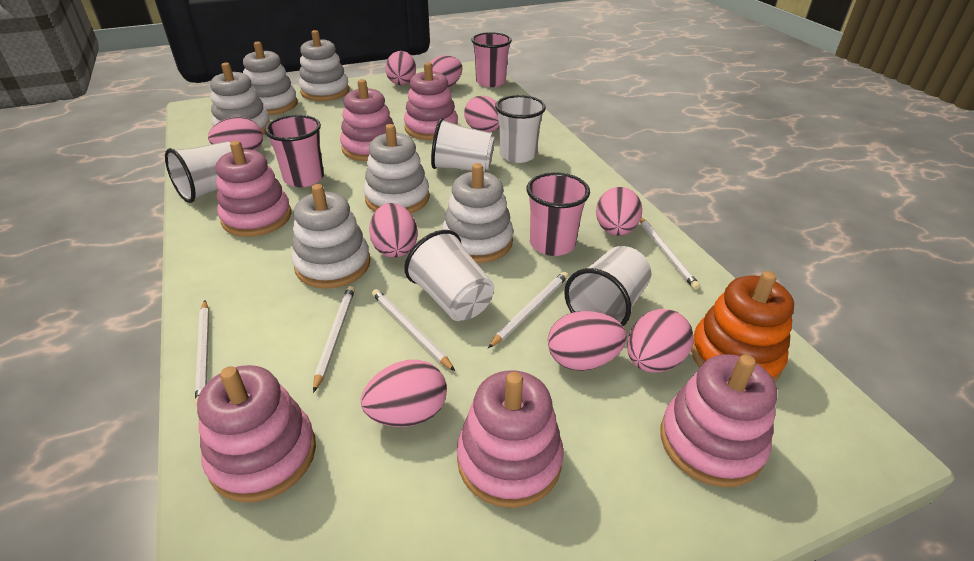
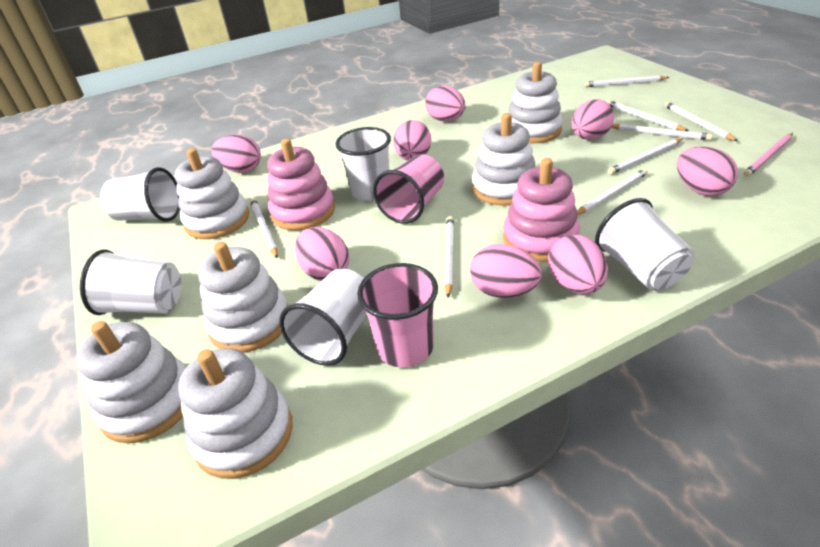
orange stacking toy: [691,271,794,382] = 1 -> none = 0
pink cup: [265,115,324,187] [471,32,512,87] [526,172,590,256] = 3 -> [357,263,438,367] [373,154,444,224] = 2
pink egg: [208,117,263,151] [361,360,447,427] [369,203,418,258] [385,51,416,85] [430,55,463,88] [464,96,499,132] [548,311,627,371] [596,187,642,236] [627,309,693,373] = 9 -> [212,134,261,173] [295,227,349,281] [393,120,431,161] [425,85,465,122] [470,244,542,298] [548,235,608,294] [571,99,614,140] [677,146,738,196] = 8
pink pencil: none = 0 -> [744,133,793,177] = 1
pink stacking toy: [197,365,316,502] [216,141,292,237] [340,79,397,161] [404,62,458,140] [457,370,564,508] [660,354,777,487] = 6 -> [267,139,335,231] [503,158,580,262] = 2
white pencil: [195,300,209,406] [313,286,355,393] [372,289,455,371] [488,271,568,348] [640,217,700,290] = 5 -> [250,198,278,258] [444,216,454,298] [577,169,648,215] [584,76,670,87] [607,100,688,131] [608,138,683,174] [611,124,713,140] [664,102,738,141] = 8

